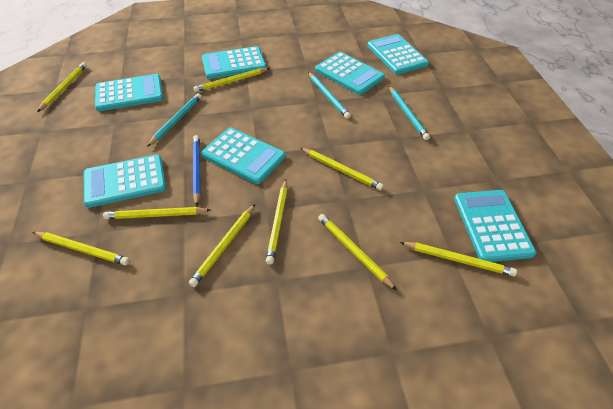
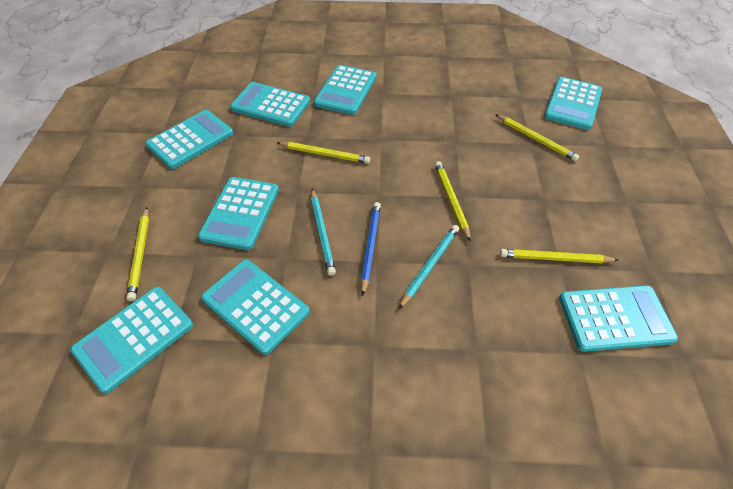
turquoise calculator: [84,154,166,208] [95,74,163,111] [201,128,285,184] [202,46,266,79] [315,52,385,95] [368,34,429,74] [454,190,536,262] = 7 -> [70,287,193,394] [145,110,233,169] [198,177,279,250] [201,259,310,355] [230,82,310,127] [314,65,376,115] [544,77,602,130] [559,285,678,352] = 8
turquoise pencil: [147,93,202,147] [308,72,351,119] [389,86,430,140] = 3 -> [311,189,336,276] [399,225,459,309] = 2
yellow pencil: [33,232,130,265] [37,62,87,112] [103,207,211,219] [189,204,255,287] [194,68,270,92] [266,180,287,264] [301,148,384,190] [318,214,397,290] [400,242,517,277] = 9 -> [126,207,149,301] [277,142,370,164] [435,161,471,242] [495,114,579,161] [500,249,618,263] = 5

